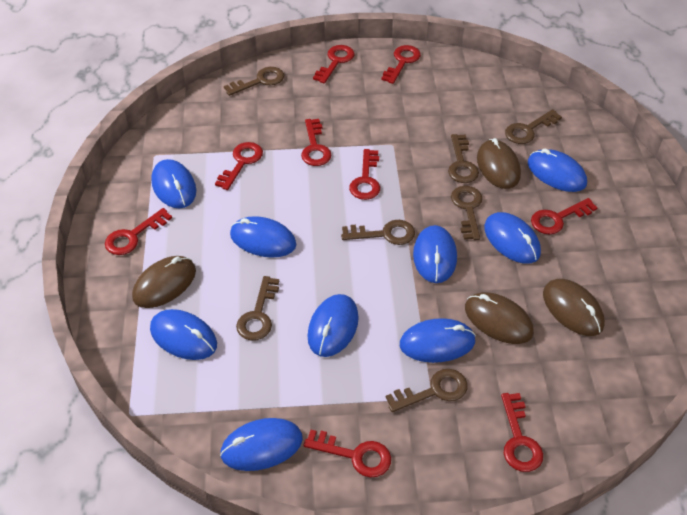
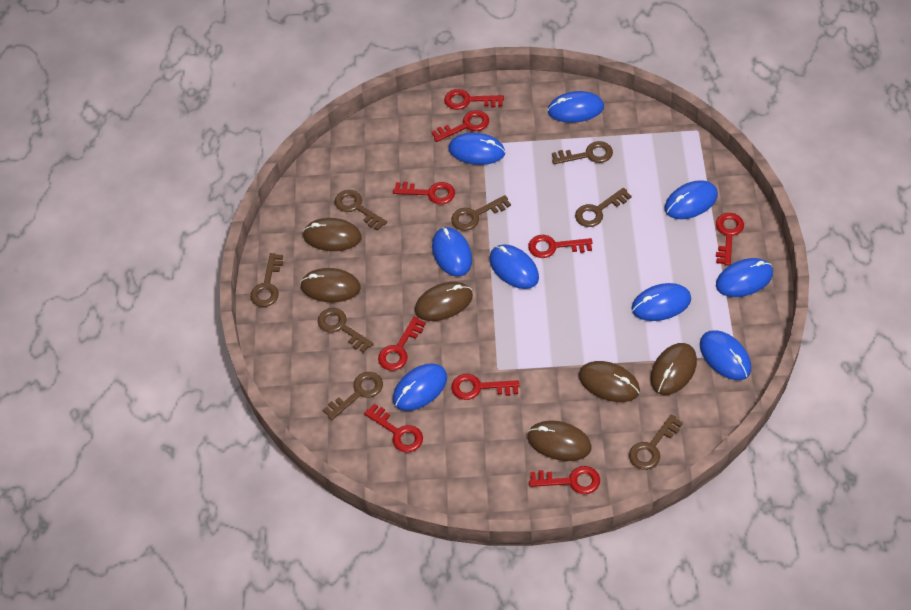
brown key: [224,67,284,96] [236,276,279,340] [341,220,415,245] [386,369,468,412] [448,134,479,183] [451,186,483,240] [505,109,562,144] = 7 -> [250,253,283,307] [318,308,373,353] [323,372,383,420] [335,190,387,230] [451,195,511,231] [552,141,613,164] [575,188,632,227] [629,414,683,470] = 8
brown mouse: [132,256,196,308] [465,292,534,344] [477,138,521,189] [543,279,605,336] = 4 -> [300,268,361,302] [303,218,362,251] [415,282,473,321] [527,420,592,461] [579,361,640,402] [650,343,697,395] = 6

